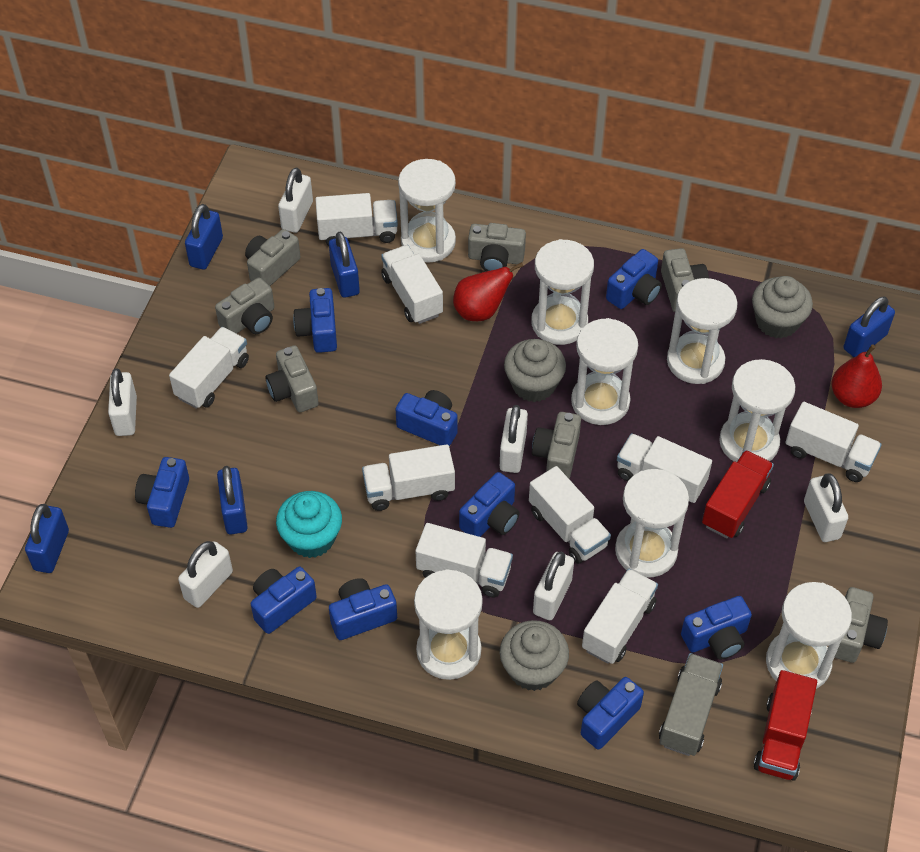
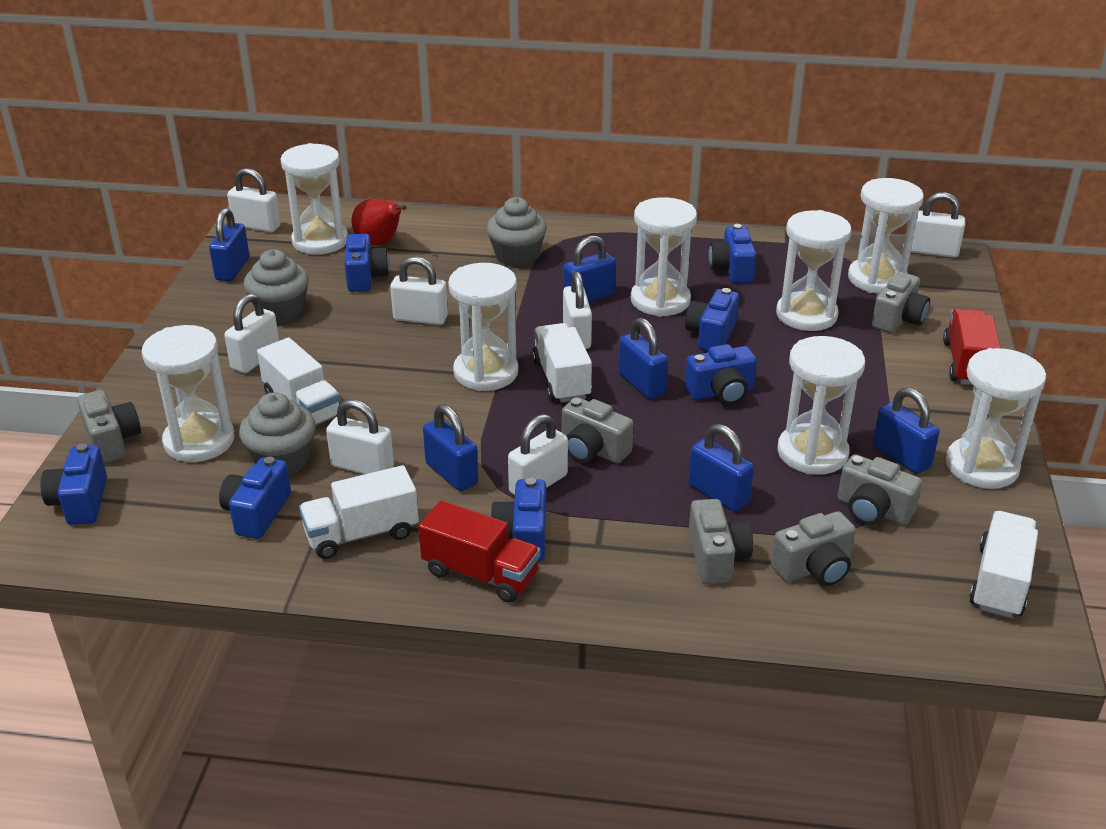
blue camera: [135,457,189,528] [251,567,317,634] [293,288,337,353] [329,578,397,640] [395,390,458,446] [459,472,520,537] [577,677,644,750] [606,249,662,309] [681,596,752,659] = 9 -> [40,444,107,525] [219,457,291,539] [345,234,390,292] [490,477,546,562] [685,288,739,351] [685,344,757,405] [709,224,756,283] = 7
blue padlock: [25,504,69,573] [185,204,223,270] [217,466,248,534] [329,232,360,298] [843,297,895,357] = 5 -> [209,208,250,281] [423,404,478,491] [563,235,616,302] [618,318,668,399] [688,424,754,512] [872,388,940,474] = 6
grey camera: [215,277,275,334] [245,229,301,286] [265,345,319,412] [468,223,526,272] [532,412,581,479] [661,248,709,312] [834,587,888,663] = 7 -> [77,390,141,463] [562,397,634,463] [688,499,753,584] [771,511,856,586] [838,454,922,525] [872,272,930,333] = 6
grey truck: [659,653,723,756] = 1 -> none = 0
red pear: [453,262,524,321] [831,344,882,408] = 2 -> [351,199,407,245] = 1
turquoise cupcake: [276,491,342,558] = 1 -> none = 0
white padlock: [108,368,137,436] [178,541,233,608] [278,168,313,233] [500,405,528,473] [533,552,574,620] [804,473,848,542] = 6 -> [224,294,279,373] [227,168,281,232] [326,399,394,474] [390,256,448,325] [508,414,568,495] [563,271,592,349] [911,192,965,258] = 7
white truck: [169,327,249,409] [315,193,398,246] [362,444,455,511] [381,245,443,324] [415,523,513,597] [529,466,611,564] [582,569,658,664] [617,433,712,503] [785,402,882,482] = 9 -> [257,337,340,425] [299,465,419,559] [532,323,592,403] [969,511,1038,618] = 4

